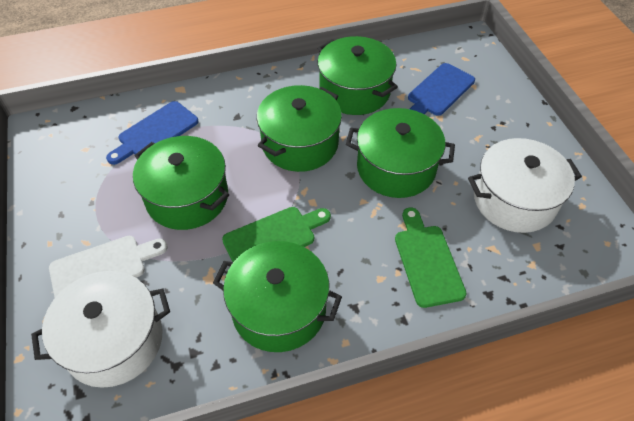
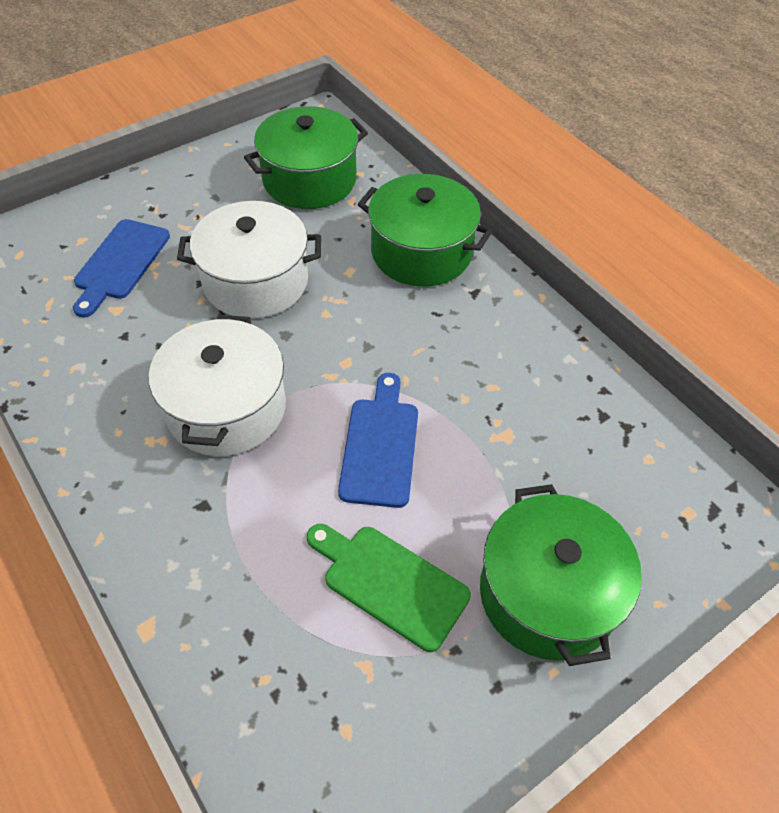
green cutting board: [222,207,331,262] [395,208,467,308] = 2 -> [307,524,471,652] = 1
green pot: [133,136,229,230] [213,241,342,352] [257,85,342,172] [318,36,398,115] [346,108,455,198] = 5 -> [244,106,368,209] [358,174,492,287] [480,484,642,666] = 3
white cutting board: [49,236,168,297] = 1 -> none = 0

